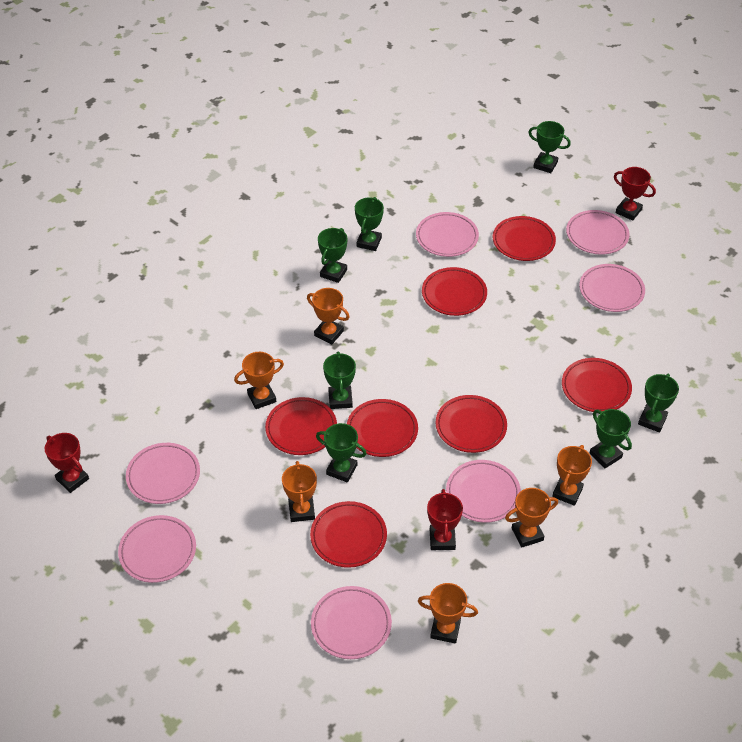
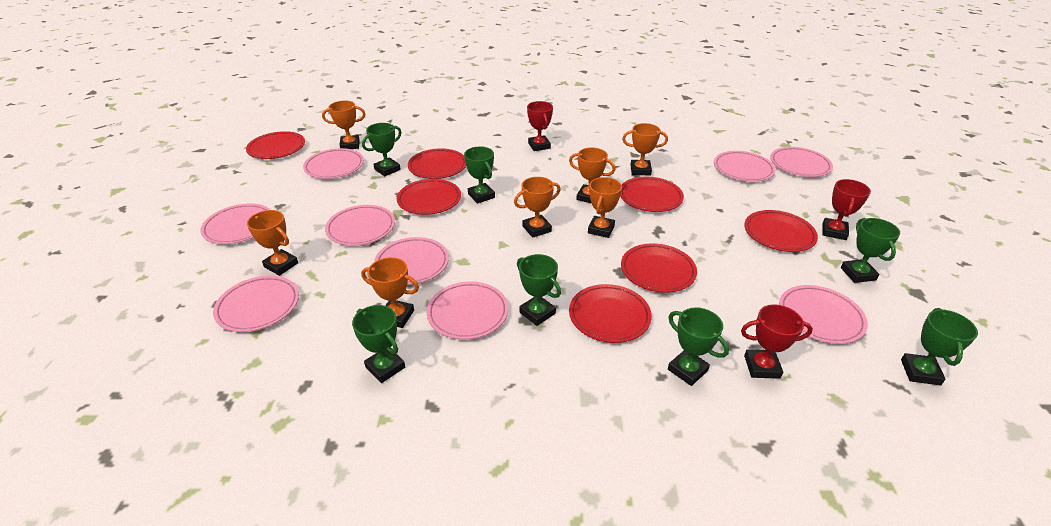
orange trophy: [234,352,284,409] [282,461,317,522] [307,288,350,344] [418,583,478,643] [505,488,558,548] [552,445,592,506] = 6 -> [247,210,298,276] [322,100,365,149] [361,257,419,328] [514,177,560,238] [569,148,615,203] [588,177,622,238] [622,123,668,176] = 7
pink plate: [118,515,196,583] [126,443,200,504] [311,586,392,659] [416,212,479,257] [446,460,521,523] [566,210,630,255] [579,264,645,312] = 7 -> [200,203,270,244] [213,276,299,332] [303,148,364,179] [325,205,395,246] [374,237,449,285] [427,281,508,340] [714,151,776,182] [770,147,833,177] [779,285,868,344] = 9

